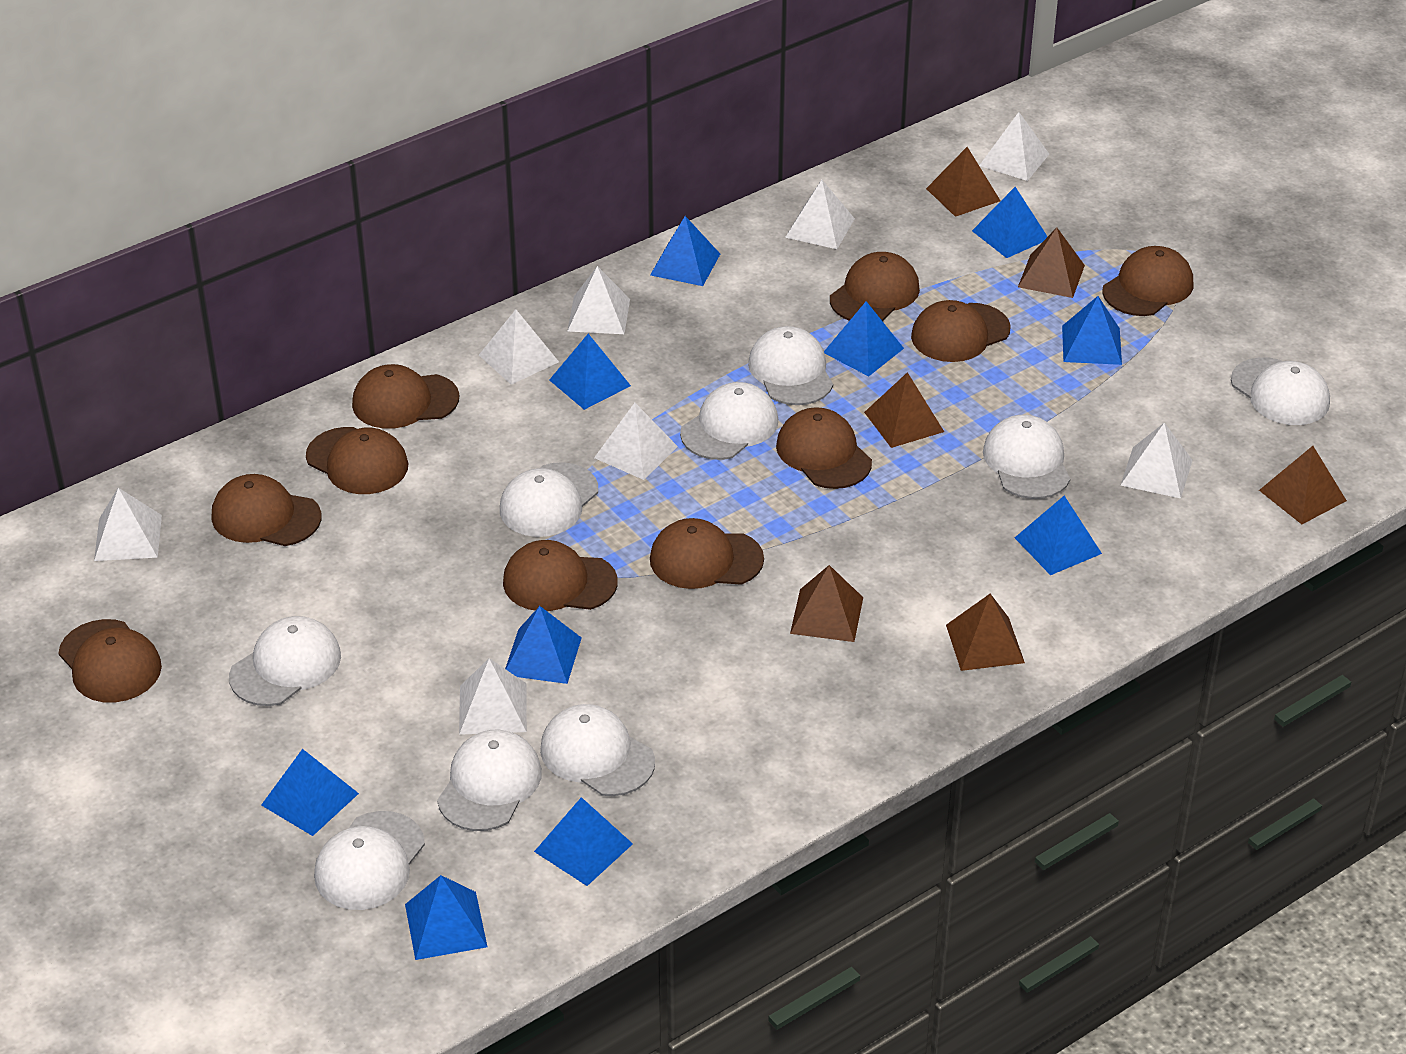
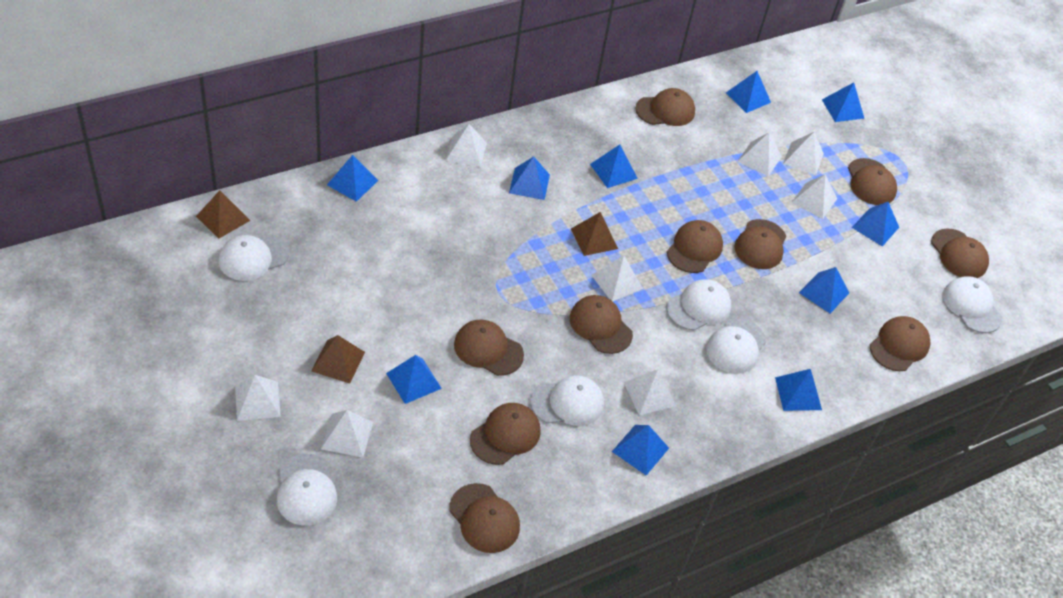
brown pyramid: [790,565,863,642] [864,372,944,448] [926,147,1001,217] [946,594,1025,671] [1018,228,1085,298] [1259,446,1347,524] = 6 -> [196,190,250,238] [311,335,365,384] [571,212,618,256] = 3
white cap: [229,616,341,706] [314,811,425,910] [437,730,542,831] [500,462,598,537] [540,704,655,796] [680,382,778,460] [748,326,833,405] [983,415,1070,499] [1231,357,1330,425] = 9 -> [219,234,289,281] [277,454,337,525] [530,375,604,426] [666,279,731,330] [706,318,766,373] [943,276,1002,333] = 6

